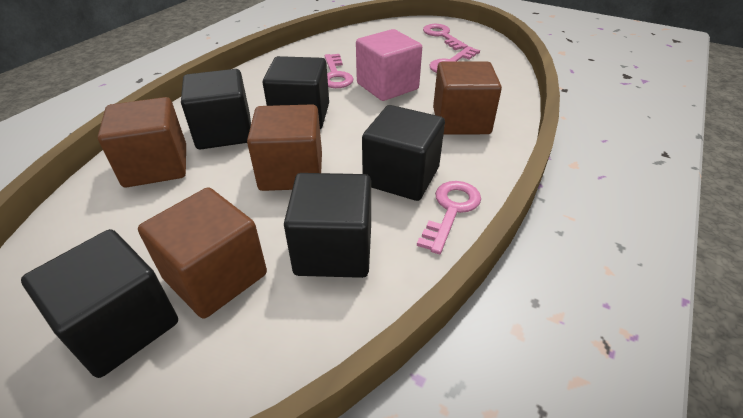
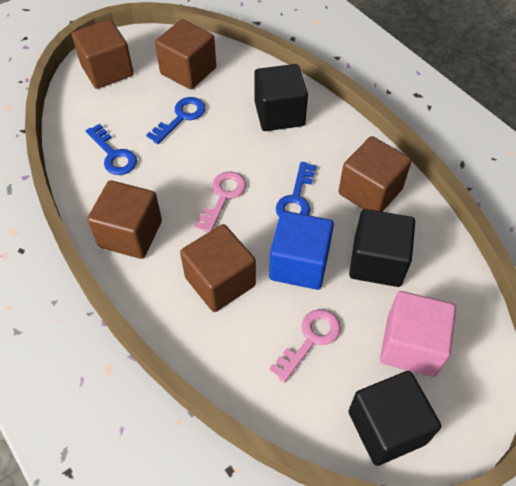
black cube: [21,229,178,378] [181,69,251,150] [263,56,329,129] [284,173,371,278] [362,105,445,201] = 5 -> [254,64,308,131] [348,371,441,466] [349,209,415,287] = 3
blue cube: none = 0 -> [269,211,334,290] = 1
blue key: none = 0 -> [86,124,137,175] [146,97,205,144] [276,162,317,217] = 3
brown cube: [98,97,186,187] [138,188,267,319] [247,104,322,191] [433,61,502,135] = 4 -> [72,20,134,89] [87,180,162,259] [155,19,216,89] [180,224,256,312] [339,136,412,212] = 5
pink key: [325,54,354,88] [417,181,481,254] [423,24,468,50] [429,46,480,73] = 4 -> [195,171,246,233] [269,309,341,383] = 2

